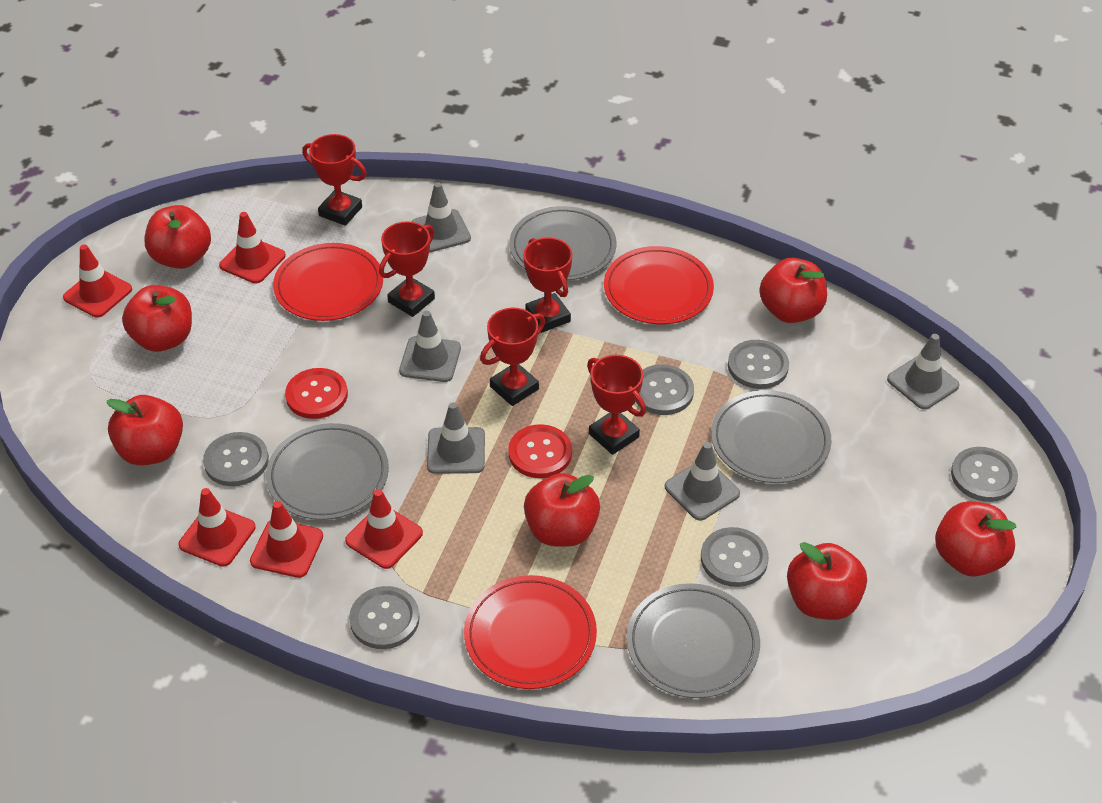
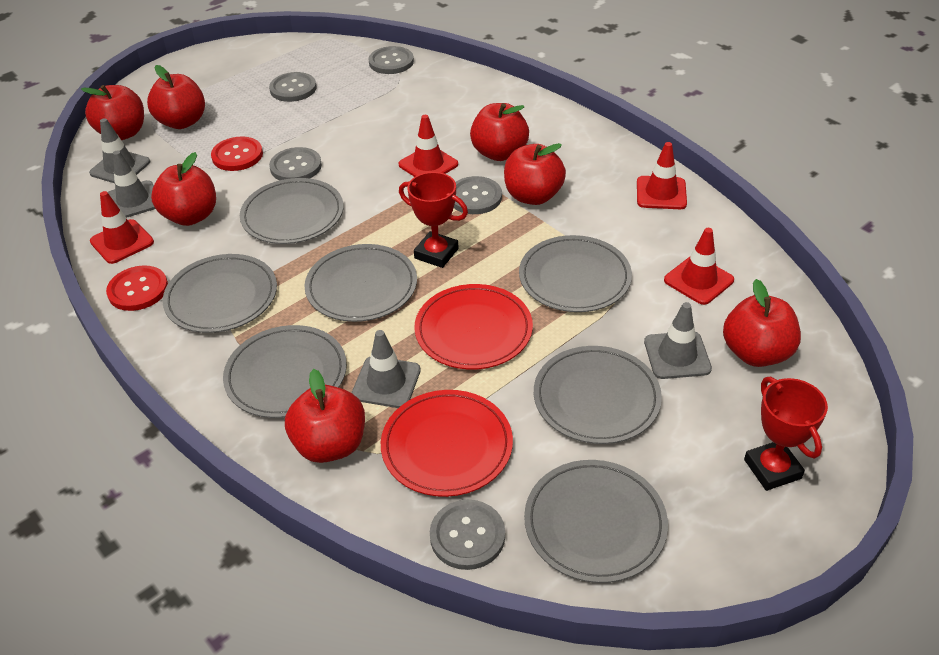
grey button: [203,432,269,486] [349,586,419,649] [636,364,694,415] [701,527,769,587] [728,340,789,389] [951,447,1018,502] = 6 -> [269,72,317,102] [269,147,322,180] [369,46,414,74] [430,500,505,570] [454,176,502,214] = 5
grey plate: [266,423,389,520] [509,206,616,281] [627,583,760,698] [711,390,831,483] = 4 -> [163,254,277,333] [223,325,347,418] [240,178,344,244] [305,244,417,322] [519,235,632,312] [524,460,668,583] [534,346,662,444] = 7
grey traffic cone: [399,311,461,382] [411,182,471,252] [427,402,485,474] [665,442,740,521] [887,334,960,409] = 5 -> [89,118,150,183] [108,151,155,218] [352,330,421,408] [644,302,712,379] = 4
red plate: [273,243,383,321] [464,575,597,689] [604,246,714,324] = 3 -> [381,390,513,497] [414,284,533,370] = 2
red traffic cone: [63,245,132,317] [179,488,256,567] [219,212,286,283] [250,501,323,578] [345,489,423,569] = 5 -> [90,191,154,264] [399,115,458,177] [637,142,687,209] [664,228,734,305] = 4
red trophy: [302,134,366,226] [379,221,435,317] [480,308,545,406] [523,237,573,333] [587,355,646,455] = 5 -> [399,172,468,268] [744,377,828,491] = 2

